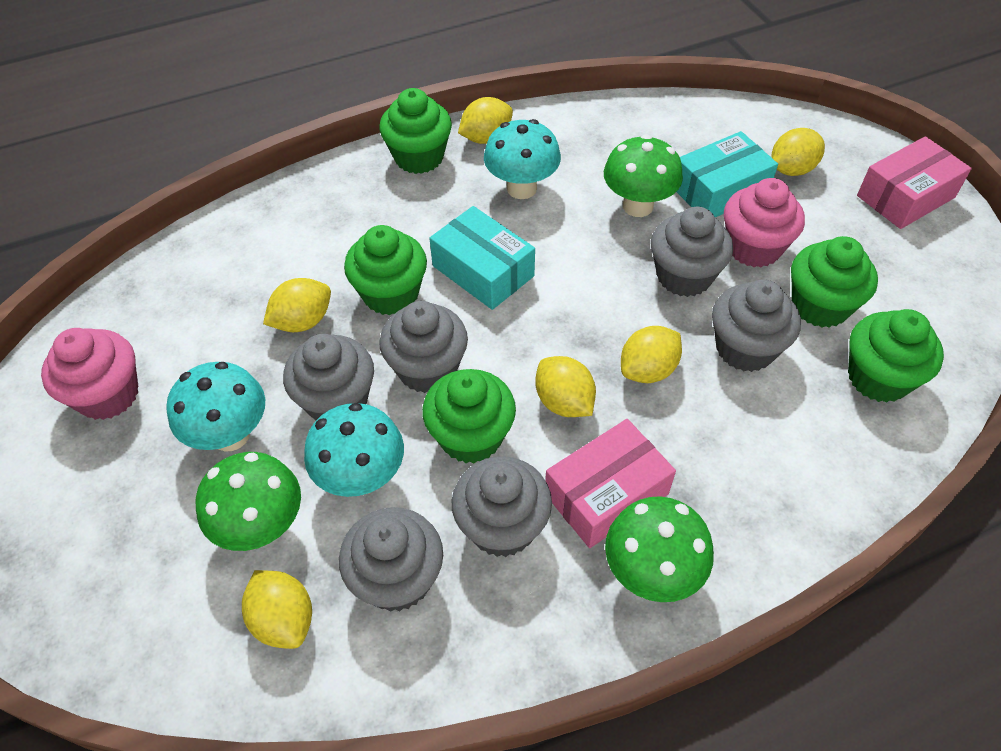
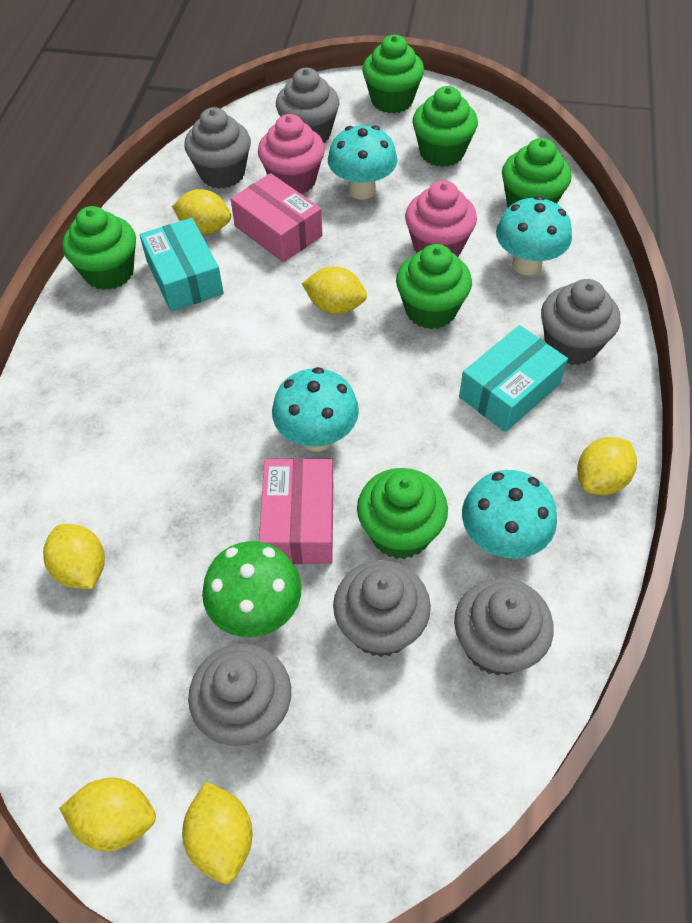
green cupcake: [344,225,427,315] [379,88,452,174] [422,369,516,463] [791,236,878,328] [848,309,944,403] = 5 -> [62,206,136,290] [357,468,448,559] [362,35,424,114] [396,244,472,329] [412,86,478,167] [502,138,571,207] = 6
green mushroom: [196,452,301,551] [604,135,683,217] [605,496,714,602] = 3 -> [202,541,302,637] = 1
turquoise mushroom: [166,362,265,452] [304,403,404,497] [484,119,561,199] = 3 -> [272,367,359,451] [328,125,397,200] [462,470,557,559] [496,196,572,275] = 4

